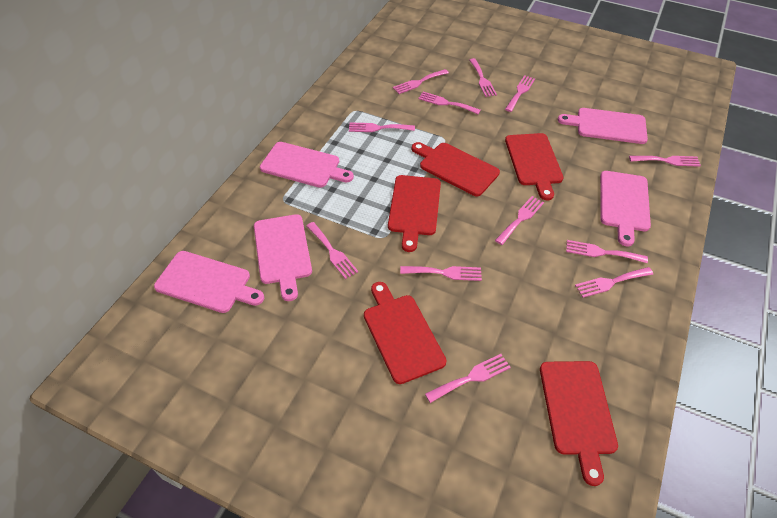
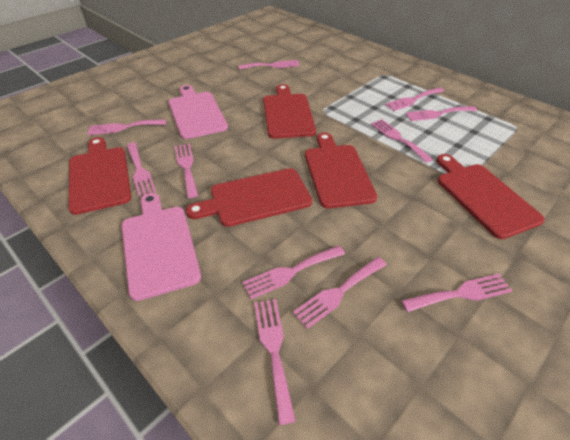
pink cutting board: [154,251,264,313] [254,214,312,301] [260,142,354,188] [558,108,648,144] [600,171,651,246] = 5 -> [121,193,201,301] [169,85,228,139] = 2
pink fork: [307,222,358,279] [349,122,415,132] [393,69,449,94] [400,266,482,281] [418,92,481,114] [425,354,511,403] [469,58,497,97] [495,196,544,245] [505,75,535,112] [566,240,648,263] [575,267,653,298] [629,156,701,167] = 12 -> [88,119,166,135] [126,142,156,197] [174,144,198,198] [238,60,300,70] [242,246,345,299] [254,299,296,425] [293,257,387,329] [371,119,433,163] [385,87,444,111] [401,274,512,312] [406,106,477,121] = 11

